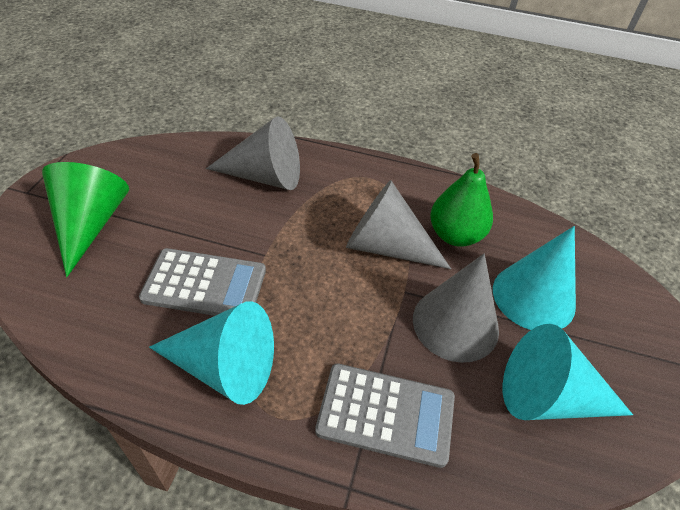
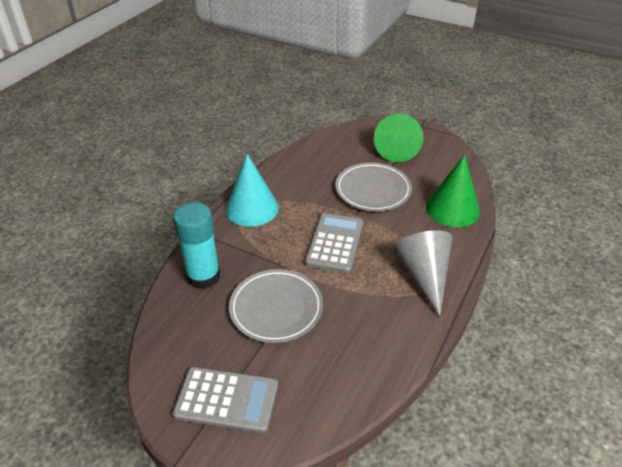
green cone: [42,162,129,277] = 1 -> [374,114,424,162] [426,154,480,227] = 2
green pear: [430,153,493,247] = 1 -> none = 0
grey cone: [206,116,300,190] [346,180,451,269] [413,254,499,363] = 3 -> [392,230,453,316] = 1
grey plate: none = 0 -> [229,269,323,343] [335,162,412,211] = 2
turquoise cone: [149,301,274,405] [493,226,576,330] [503,324,633,420] = 3 -> [225,154,279,227] = 1
turquoise glue stick: none = 0 -> [173,202,220,289] = 1

